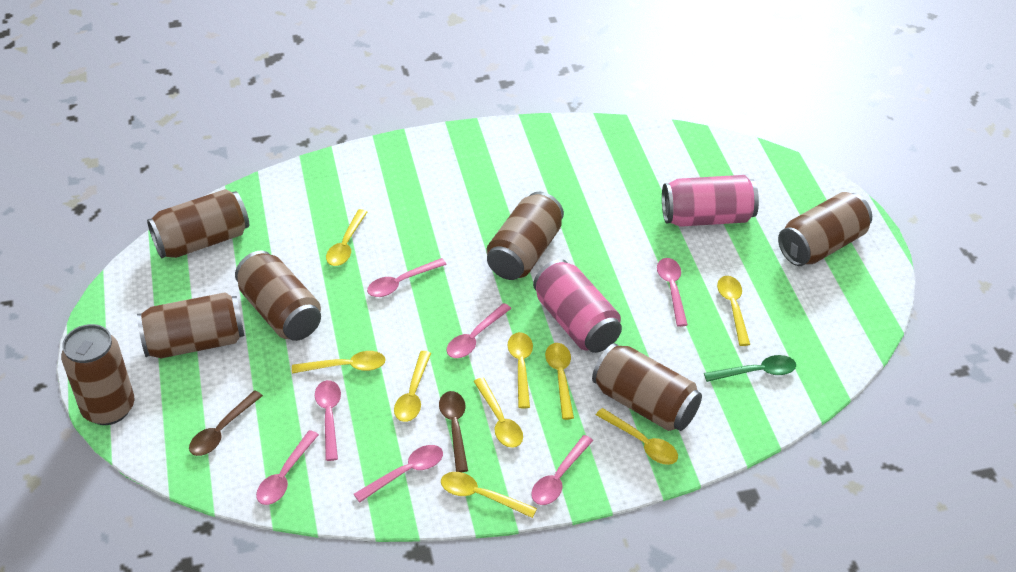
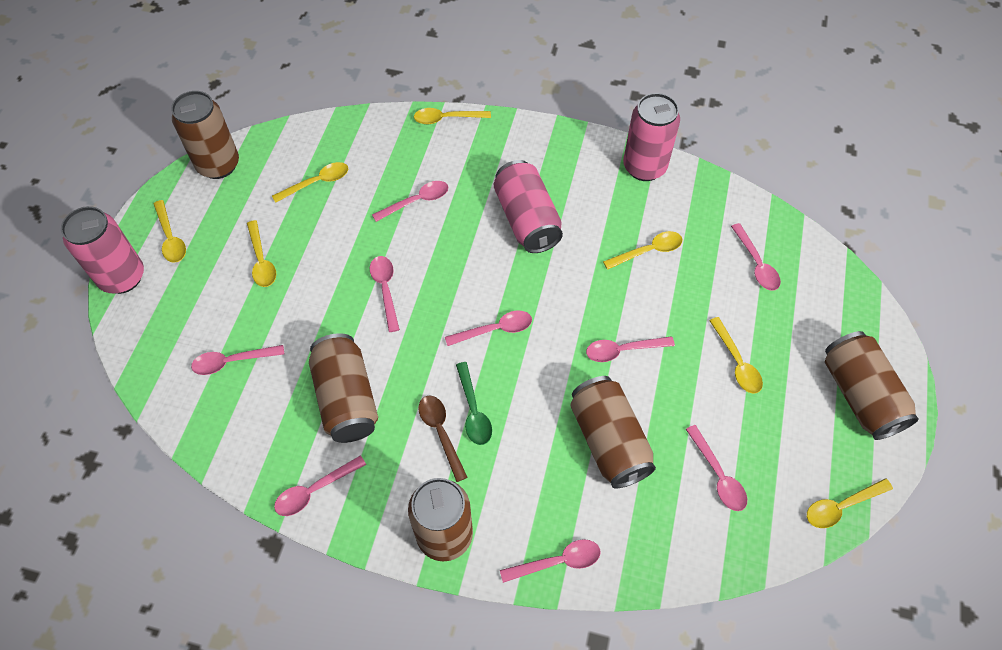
brown can: [61,324,134,425] [137,292,245,358] [147,189,249,258] [235,251,321,341] [487,192,564,280] [592,343,702,431] [778,192,872,266] = 7 -> [171,91,239,179] [309,333,378,443] [408,478,473,561] [570,376,656,489] [825,331,919,440] = 5
brown spoon: [189,390,263,456] [439,391,468,472] = 2 -> [419,395,468,482] = 1
pink can: [533,259,622,353] [662,175,759,227] = 2 -> [61,206,144,294] [494,160,563,253] [623,93,680,181] = 3
pink spoon: [256,430,319,505] [315,380,341,461] [354,445,443,503] [367,258,447,297] [447,303,512,358] [531,435,593,505] [657,258,688,327] = 7 -> [191,345,284,375] [274,455,366,516] [370,256,400,332] [372,181,448,222] [445,310,532,346] [500,539,601,583] [586,336,675,362] [686,425,747,511] [731,223,781,291] = 9
yellow spoon: [292,351,386,373] [326,209,367,266] [394,351,431,422] [441,472,537,518] [473,377,523,448] [508,332,533,409] [545,343,574,420] [596,408,678,465] [717,276,750,346] = 9 -> [154,200,186,263] [247,220,276,287] [272,162,348,203] [414,108,491,124] [603,231,683,270] [709,317,763,394] [807,478,893,528] = 7

